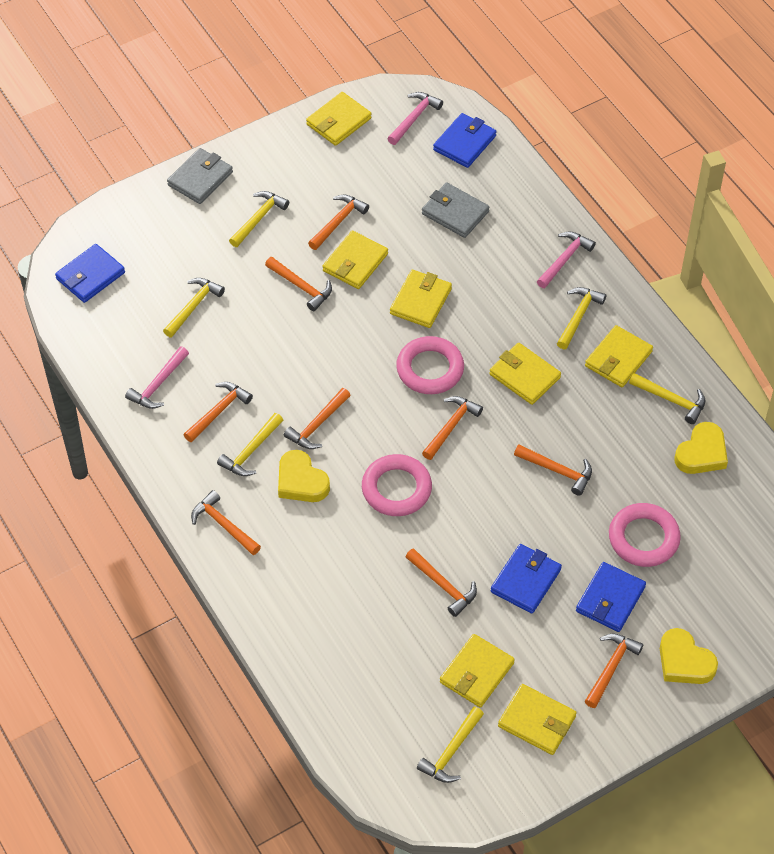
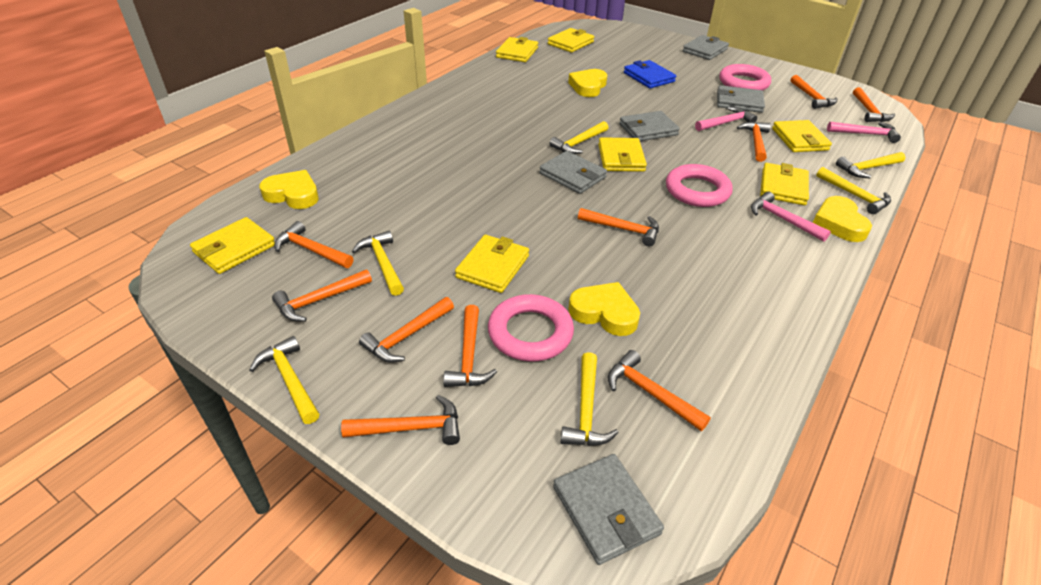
blue wallet: [55,244,125,303] [433,113,496,168] [491,544,562,614] [576,562,646,632] = 4 -> [624,60,676,88] = 1
grey wallet: [167,148,233,204] [422,182,490,238] = 2 -> [539,151,607,194] [553,454,664,565] [619,111,680,141] [683,35,729,60] [717,85,765,113] = 5
orange hammer: [183,382,253,442] [191,490,261,555] [265,257,332,311] [284,388,351,449] [308,194,369,250] [406,548,477,617] [422,396,483,460] [514,444,592,496] [585,633,643,708] = 9 -> [272,269,372,321] [274,221,353,268] [341,395,460,445] [359,297,454,363] [443,305,497,387] [578,208,659,246] [608,350,711,431] [737,121,771,162] [790,75,837,109] [853,87,895,122] = 10
yellow heart: [278,450,330,502] [660,628,718,684] [675,422,728,474] = 3 -> [259,170,319,209] [568,69,607,97] [568,282,640,336] [813,196,872,242] = 4

